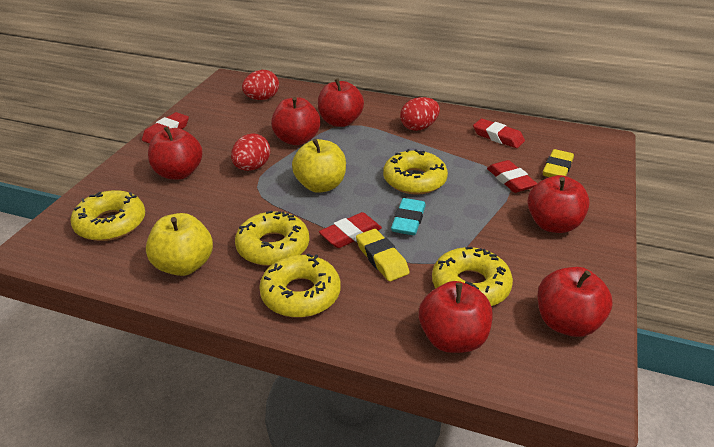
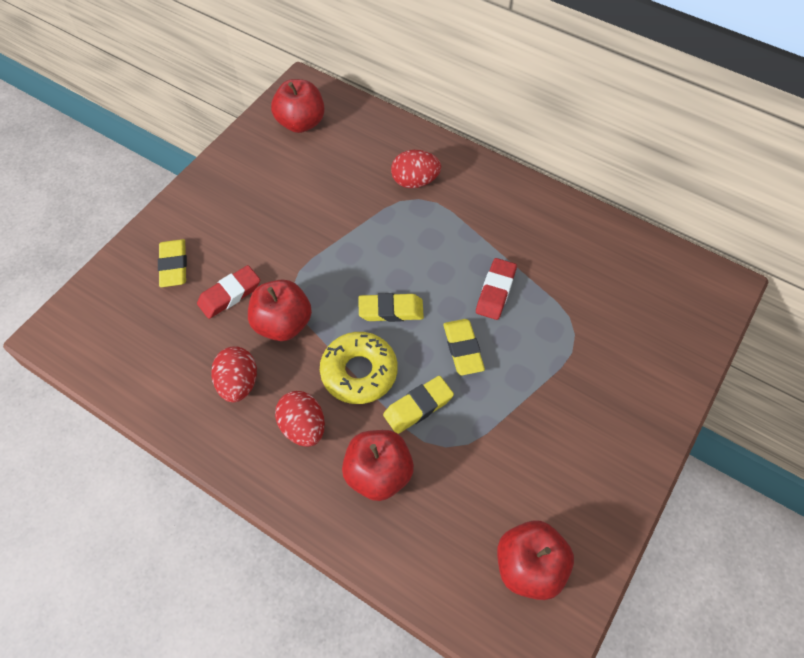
red apple: [148,126,203,179] [271,97,321,145] [318,78,364,127] [419,281,493,353] [527,175,590,233] [538,267,612,337] = 6 -> [248,279,312,341] [271,79,325,133] [342,430,414,501] [497,520,574,600] = 4
red eraser: [142,112,189,144] [319,212,382,248] [473,119,525,148] [487,160,537,193] = 4 -> [197,265,260,319] [476,258,517,320] = 2
turquoise eraser: [391,198,426,235] = 1 -> none = 0
yellow apple: [146,213,213,276] [292,138,346,193] = 2 -> none = 0
yellow donut: [70,190,145,241] [235,211,309,266] [259,254,341,318] [383,149,448,195] [432,247,513,306] = 5 -> [320,332,397,404] = 1
yellow eraser: [356,229,410,281] [543,149,574,177] = 2 -> [158,239,187,287] [359,293,424,322] [383,376,454,434] [443,319,485,375] = 4

